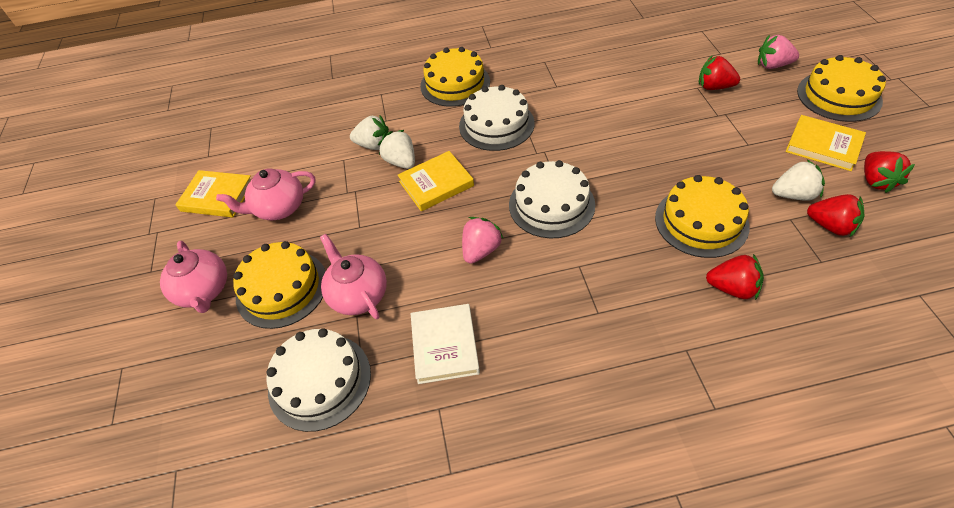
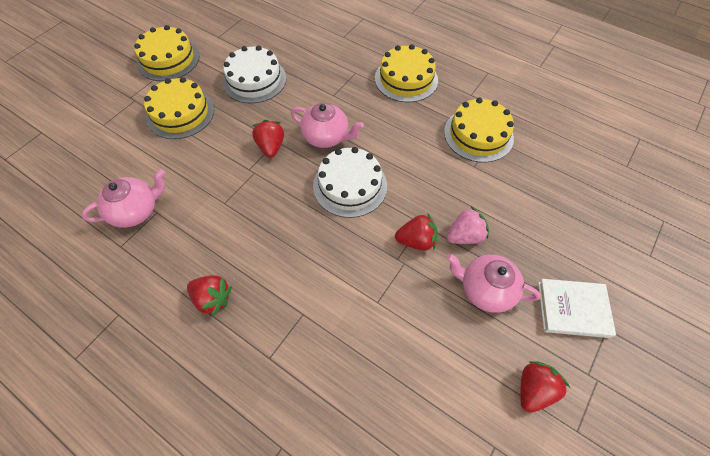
pink strawberry: [462,217,504,264] [758,35,799,69] = 2 -> [446,206,489,244] = 1
white cake: [266,328,371,432] [459,85,535,151] [509,160,595,238] = 3 -> [223,45,286,103] [313,147,387,218] = 2
white strawberry: [350,115,389,150] [378,130,415,169] [772,159,825,201] = 3 -> none = 0
yellow book: [175,170,251,218] [398,151,474,211] [785,115,866,171] = 3 -> none = 0

